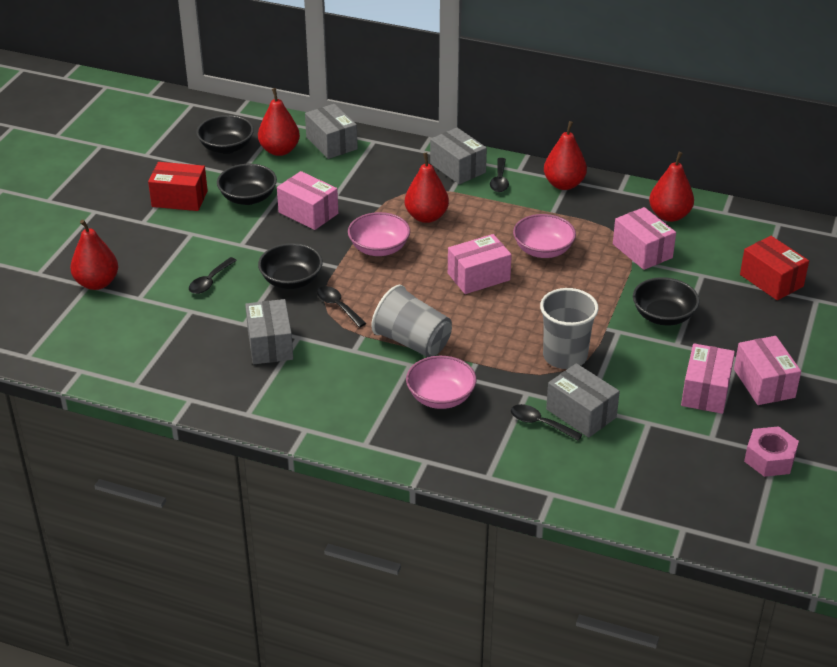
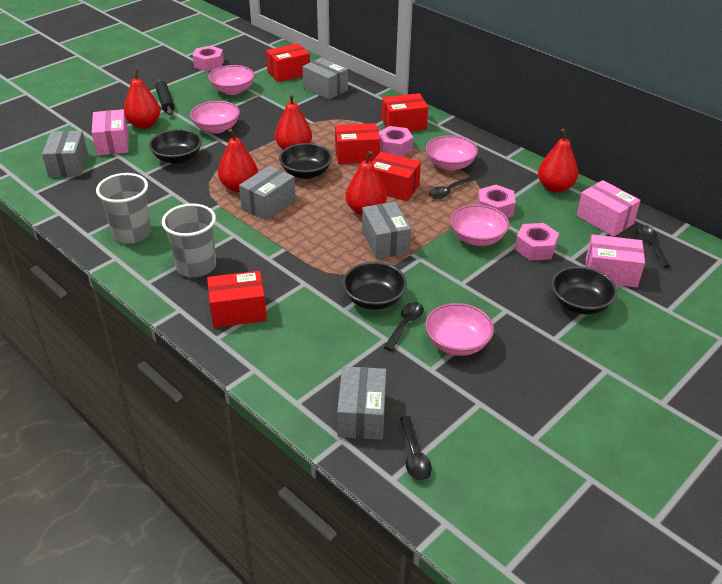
black rolling pin: none = 0 -> [155,79,175,115] = 1
grey box: [245,299,293,364] [305,104,358,159] [430,128,487,184] [546,363,620,438] = 4 -> [42,131,88,177] [239,165,296,221] [302,57,348,100] [337,366,386,440] [362,202,411,259] = 5
pink bowl: [348,212,410,256] [406,356,476,409] [513,214,576,258] = 3 -> [190,101,240,134] [208,65,255,95] [425,303,494,356] [426,135,478,171] [450,204,509,246] = 5
pink box: [277,171,338,230] [448,234,512,294] [613,207,676,270] [681,343,735,414] [734,336,801,405] = 5 -> [92,109,128,156] [577,180,641,237] [586,234,645,287] = 3
pink nut: [744,426,799,477] = 1 -> [193,46,224,71] [379,126,413,157] [477,185,516,218] [515,223,559,261] = 4
red box: [148,162,208,211] [740,236,809,300] = 2 -> [207,271,267,328] [266,43,310,82] [335,123,380,164] [372,152,421,201] [382,93,428,131] = 5

